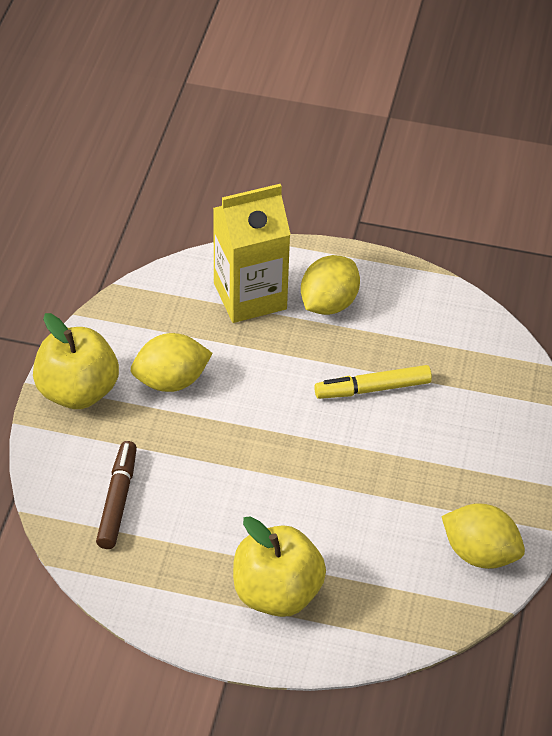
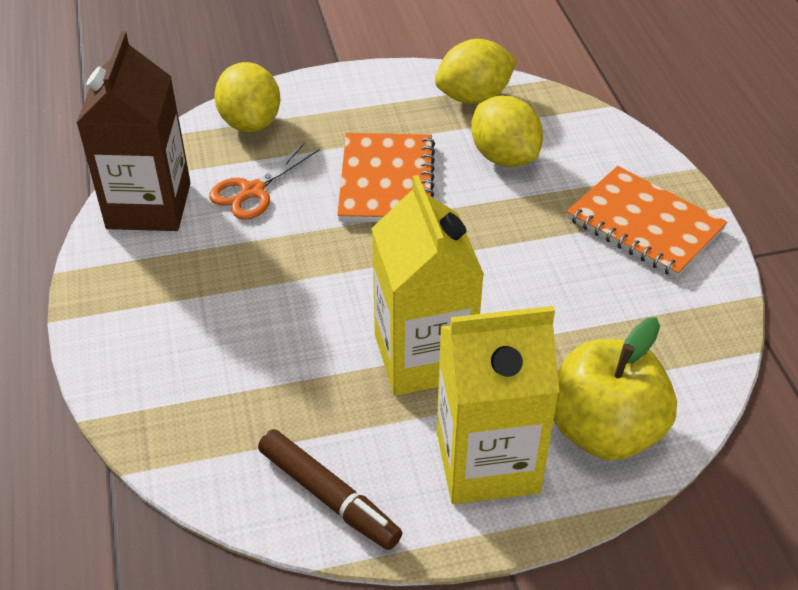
brown carton: none = 0 -> [76,31,191,231] = 1
orange notebook: none = 0 -> [337,133,435,222] [566,166,728,278] = 2
orange scissors: none = 0 -> [209,142,319,220] = 1
yellow apple: [33,313,119,409] [233,516,326,617] = 2 -> [554,317,677,461] = 1
yellow carton: [213,184,291,323] = 1 -> [372,175,484,396] [437,306,559,504] = 2
yellow marker: [314,365,432,399] = 1 -> none = 0

